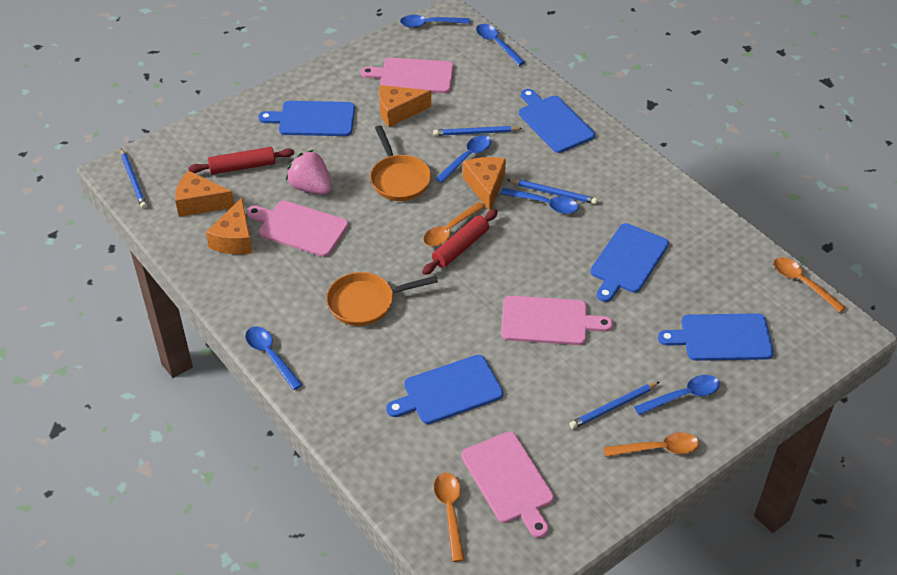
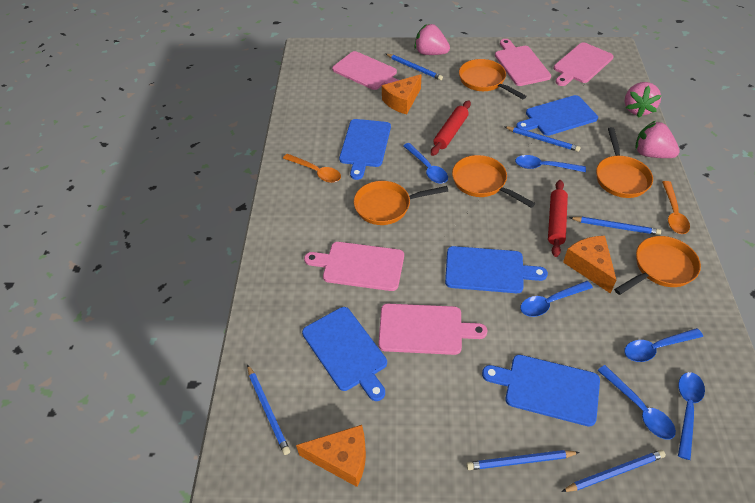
blue pencil: [121,148,147,209] [433,126,523,136] [508,179,598,204] [569,382,660,429] = 4 -> [247,364,290,455] [386,54,443,80] [466,450,580,470] [505,126,581,152] [561,450,666,492] [569,217,661,235] = 6
orange cheese: [175,170,234,217] [206,198,253,254] [379,85,431,127] [463,157,506,211] = 4 -> [296,425,366,487] [382,74,421,114] [563,236,616,293] = 3
orange pan: [326,272,438,326] [370,125,431,201] = 2 -> [354,181,448,225] [452,155,535,208] [459,59,527,99] [596,127,653,198] [614,236,701,295] = 5
orange spoon: [423,202,485,246] [434,473,464,562] [604,432,699,457] [774,257,846,313] = 4 -> [283,154,341,183] [662,181,690,234] = 2
pink cutting board: [246,201,348,257] [361,58,454,93] [461,432,554,538] [501,296,613,345] = 4 -> [304,242,404,291] [332,51,399,90] [379,304,487,355] [495,39,551,86] [554,42,614,86] = 5
pink strawberry: [286,150,332,195] = 1 -> [414,24,450,55] [625,82,662,118] [636,121,680,158] = 3

